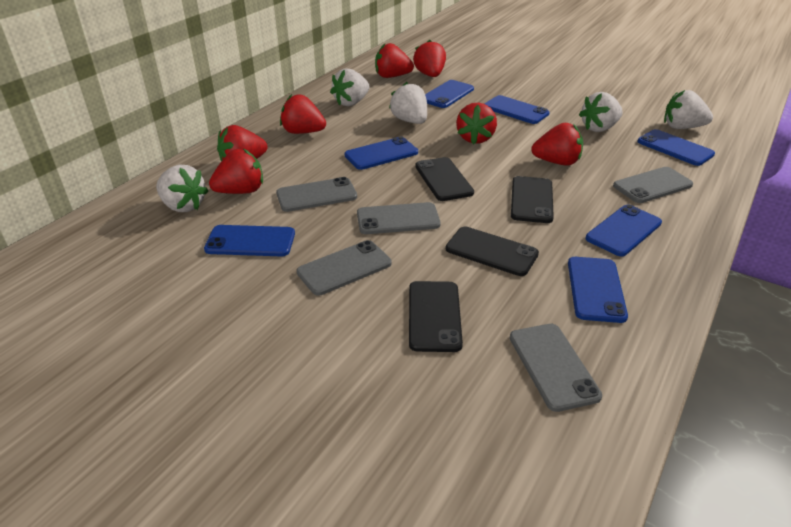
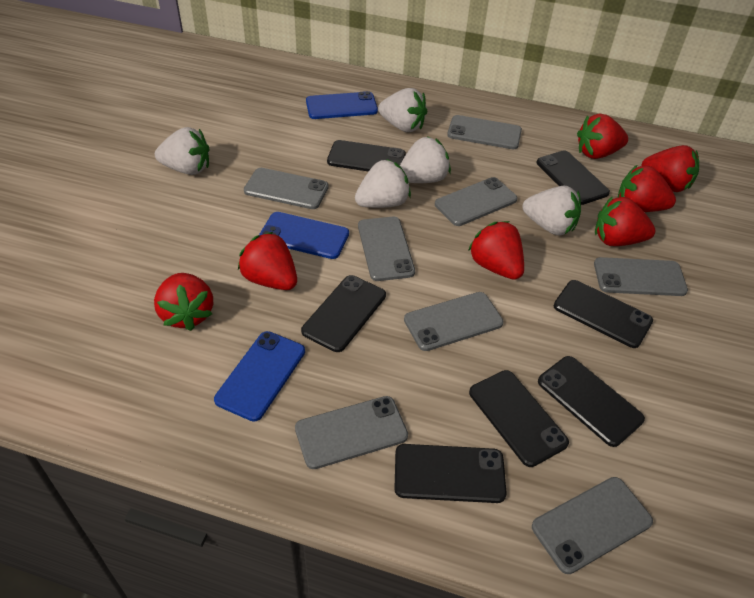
black phone: [409,281,463,352] [415,157,474,201] [446,226,539,276] [511,176,554,223] = 4 -> [301,275,386,352] [327,140,406,172] [394,444,507,503] [469,370,569,467] [537,150,610,205] [538,356,645,447] [554,280,653,348] = 7
blue phone: [204,225,295,256] [345,136,418,170] [425,80,474,108] [484,95,550,124] [568,257,628,323] [586,205,662,257] [638,129,715,166] = 7 -> [214,331,305,422] [259,212,349,259] [306,91,378,119] = 3
grey phone: [276,177,357,212] [296,240,392,295] [357,202,441,234] [510,324,602,412] [613,167,693,203] = 5 -> [244,168,329,209] [295,396,408,469] [358,217,415,281] [404,292,503,351] [435,177,518,226] [447,115,522,149] [532,477,653,574] [594,257,688,296] = 8

